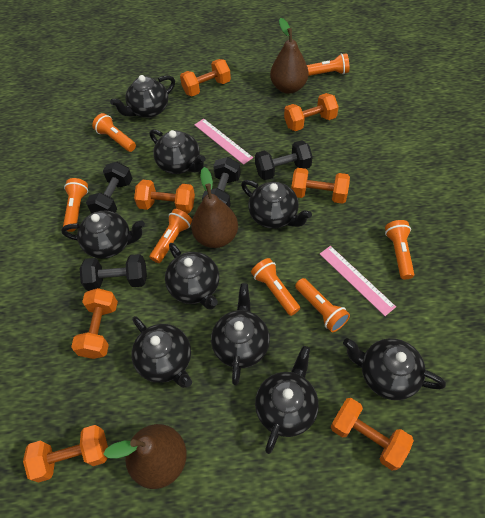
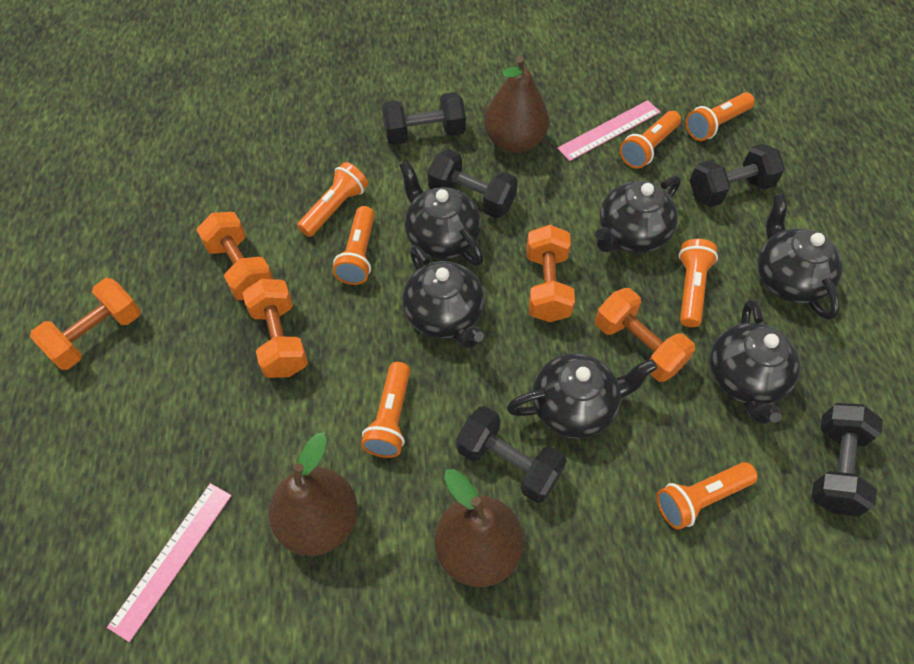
black dumbbell: [80,254,147,291] [86,162,133,213] [202,157,241,208] [255,140,313,180] = 4 -> [382,92,466,145] [428,149,518,218] [457,406,567,503] [690,144,785,207] [812,403,883,517] = 5
black teapot: [61,211,145,259] [110,75,175,118] [131,316,192,388] [150,129,206,174] [165,243,219,310] [211,283,270,385] [241,180,312,229] [255,346,319,454] [343,338,446,400] = 9 -> [399,161,484,266] [402,245,484,349] [507,353,657,439] [595,175,681,253] [710,299,800,424] [757,193,843,320] = 6
orange dumbbell: [23,425,108,483] [71,288,118,359] [134,180,195,214] [180,59,231,96] [284,93,339,131] [291,168,350,204] [331,398,414,470] = 7 -> [30,278,141,370] [197,212,274,300] [243,279,308,378] [526,225,575,322] [595,288,695,382] = 5

